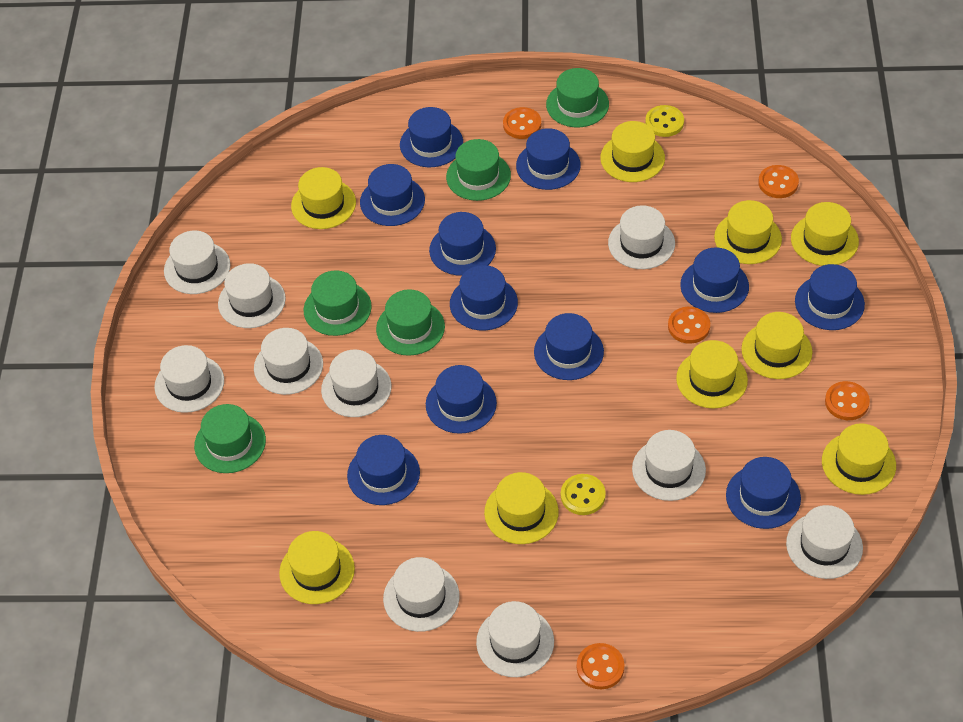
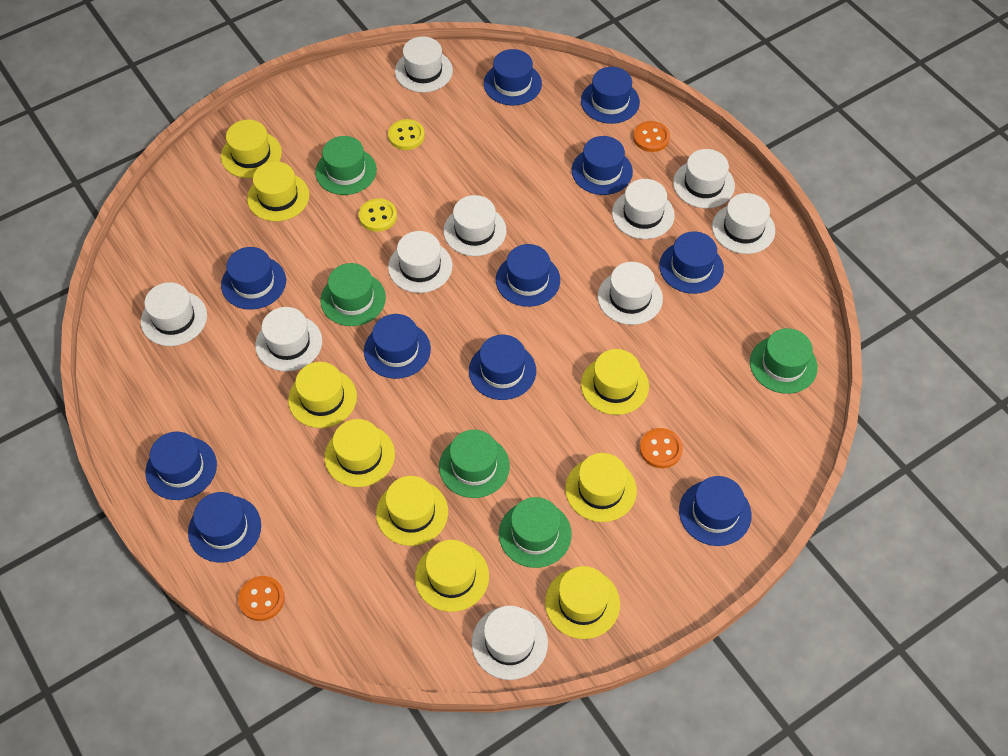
orange button: [503,107,541,139] [577,643,624,689] [668,307,710,344] [758,165,799,198] [825,381,870,420] = 5 -> [238,576,285,621] [633,121,670,152] [640,428,683,468] = 3

